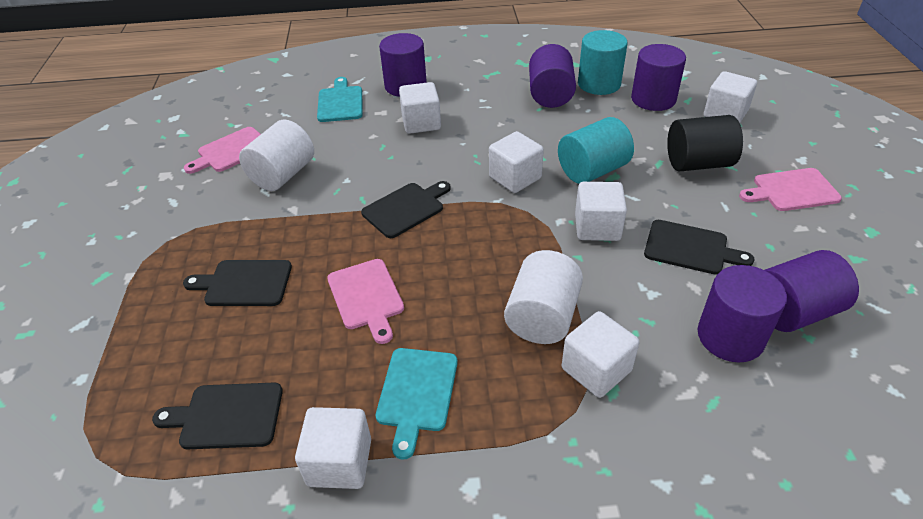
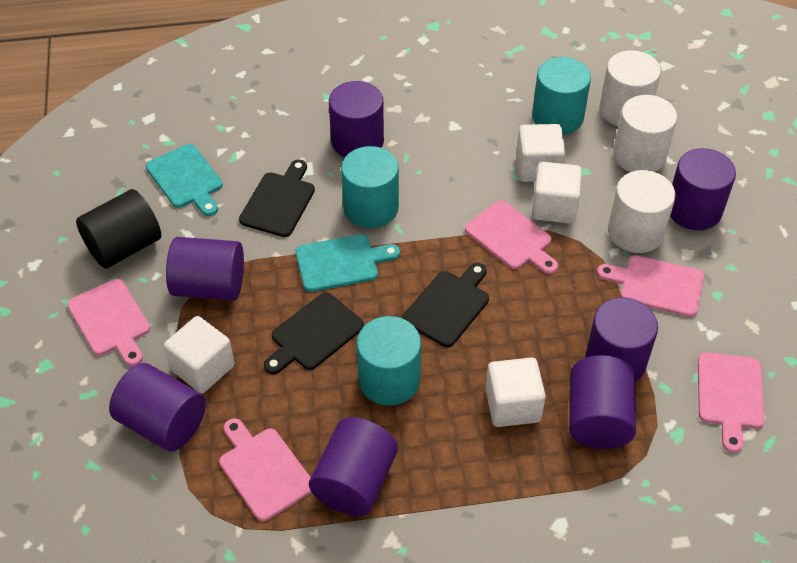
black cutting board: [152,383,283,449] [183,260,292,306] [361,181,451,238] [644,220,755,274] = 4 -> [239,159,315,237] [264,292,364,374] [402,263,489,347] = 3
pink cutting board: [184,127,261,174] [327,259,404,344] [739,168,842,211] = 3 -> [67,279,150,366] [219,418,312,521] [465,200,558,274] [597,255,704,317] [698,352,765,453] = 5
purple cylinder: [379,33,427,97] [529,44,576,108] [631,44,686,111] [698,265,787,362] [765,250,859,332] = 5 -> [109,363,206,452] [166,237,244,300] [309,417,398,516] [329,81,384,158] [569,355,636,449] [585,297,658,382] [670,148,736,230] = 7
turquoise cylinder: [558,117,634,184] [578,30,627,95] = 2 -> [341,146,399,228] [356,316,421,406] [532,57,591,135] = 3
white cube: [295,407,371,489] [399,82,441,134] [489,131,544,193] [562,311,639,398] [575,182,627,241] [704,71,757,123] = 6 -> [164,316,234,393] [485,357,546,427] [516,124,566,182] [532,162,582,224] = 4
white cylinder: [239,120,314,191] [504,250,583,344] = 2 -> [599,50,661,126] [608,170,676,253] [613,95,677,172] = 3

